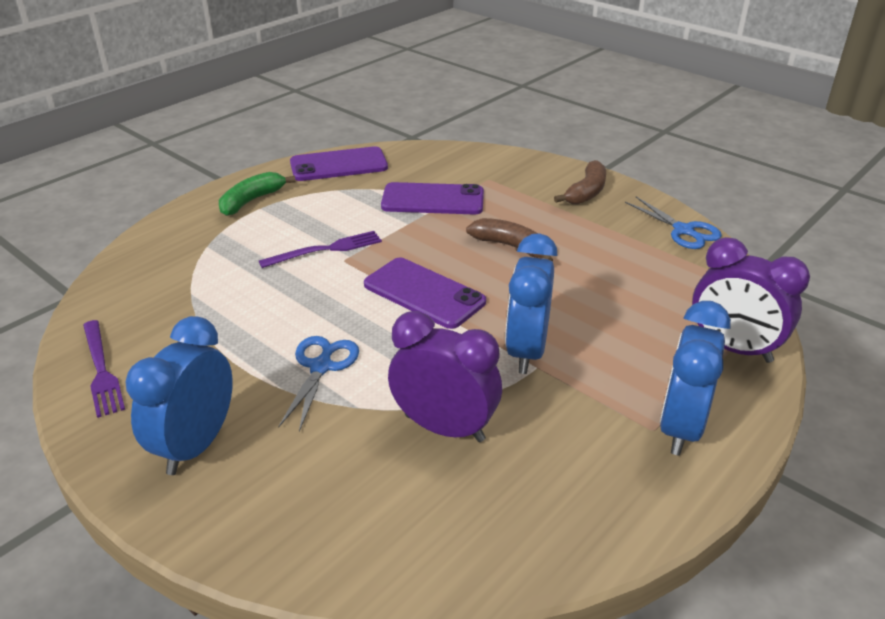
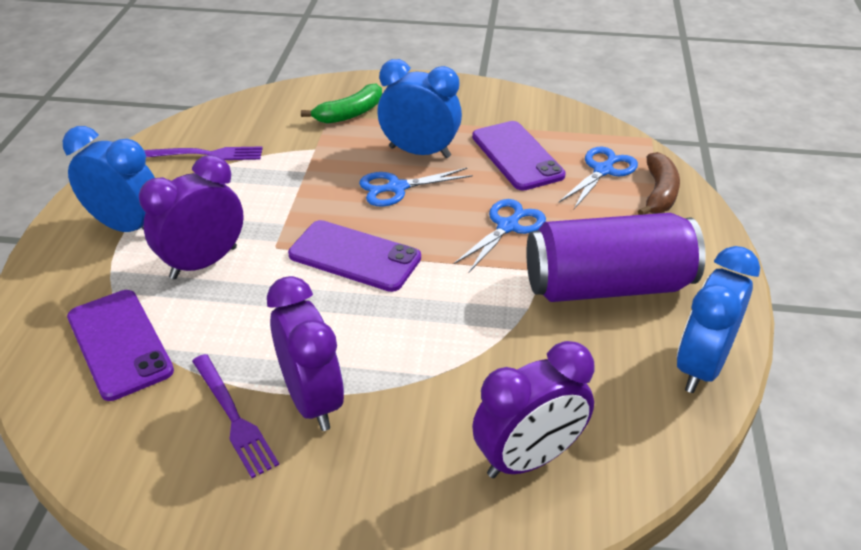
blue scissors: [278,336,359,432] [625,197,722,249] = 2 -> [359,168,473,207] [453,199,546,272] [559,146,638,209] = 3
brown banana: [466,218,553,261] [554,160,606,205] = 2 -> [638,152,680,215] = 1
purple can: none = 0 -> [526,213,706,302] = 1
purple clock: [388,311,502,442] [692,237,810,363] = 2 -> [139,155,244,279] [267,276,344,431] [472,341,595,478] = 3

